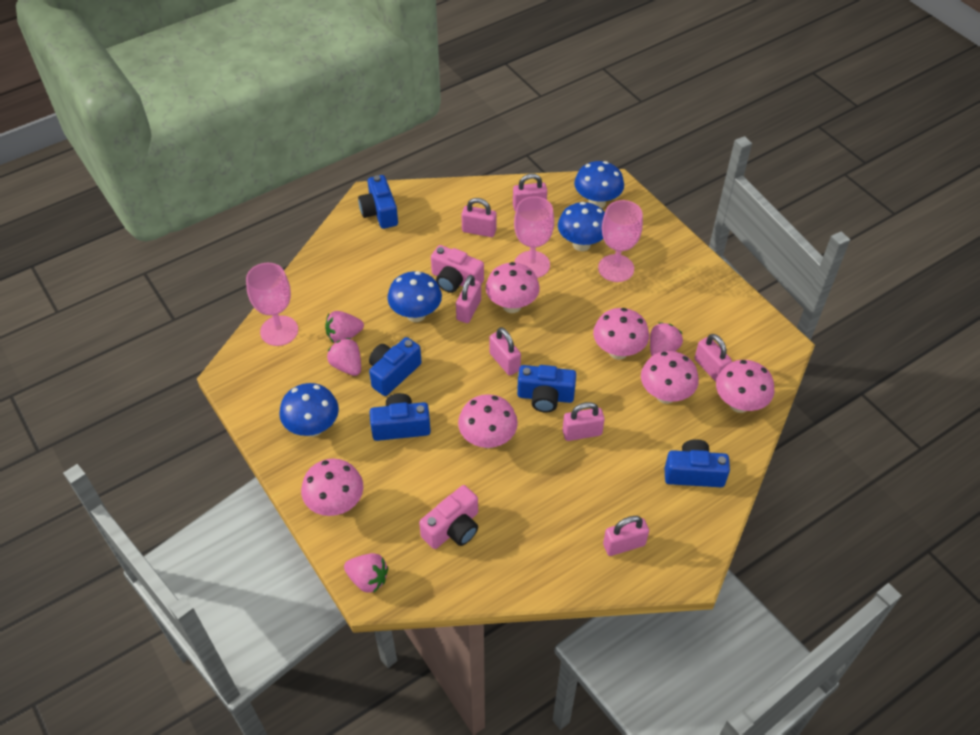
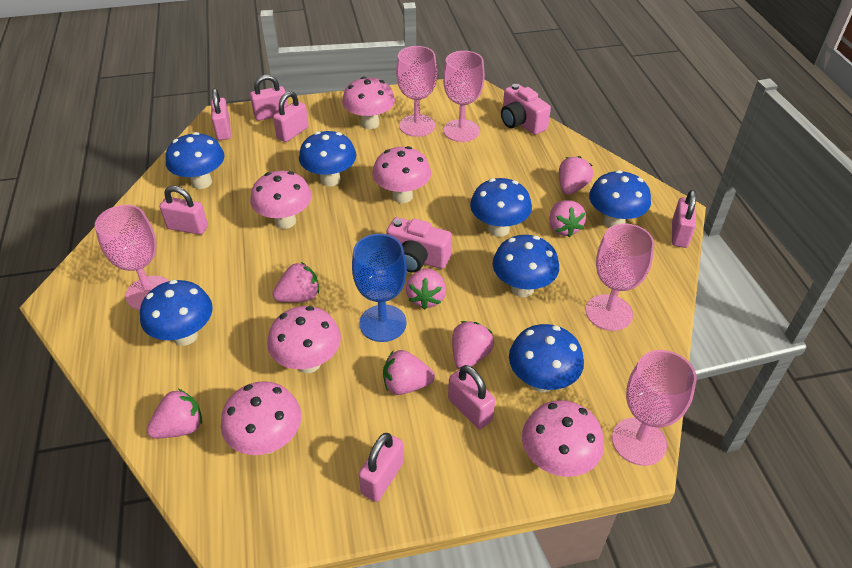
blue camera: [358,175,398,229] [369,337,422,396] [370,393,431,441] [517,365,576,412] [665,439,730,487] = 5 -> none = 0
blue goblet: none = 0 -> [352,234,407,342] = 1
blue mushroom: [279,383,339,437] [387,271,442,322] [558,202,605,251] [574,161,624,209] = 4 -> [140,280,213,346] [166,132,225,189] [299,131,356,187] [470,178,532,237] [493,235,559,297] [509,324,584,393] [589,170,651,228] = 7
pink goblet: [246,263,298,346] [514,196,554,278] [598,200,643,282] = 3 -> [95,205,169,310] [396,46,437,137] [443,51,485,142] [586,223,655,331] [612,350,697,466] = 5
pink strawberry: [325,311,364,343] [327,338,361,376] [344,553,388,593] [650,322,683,356] = 4 -> [147,389,202,438] [272,262,319,302] [383,350,435,395] [406,268,446,310] [452,321,494,369] [549,200,586,237] [559,156,593,195] = 7

